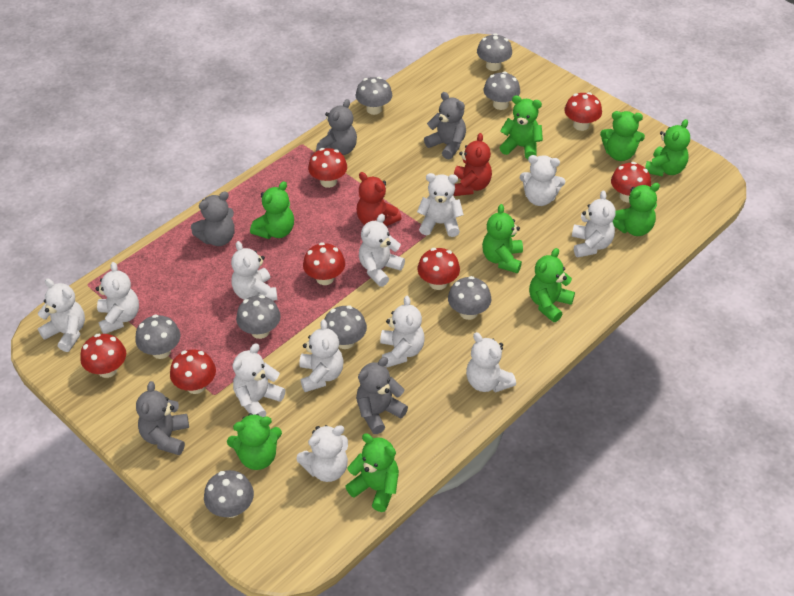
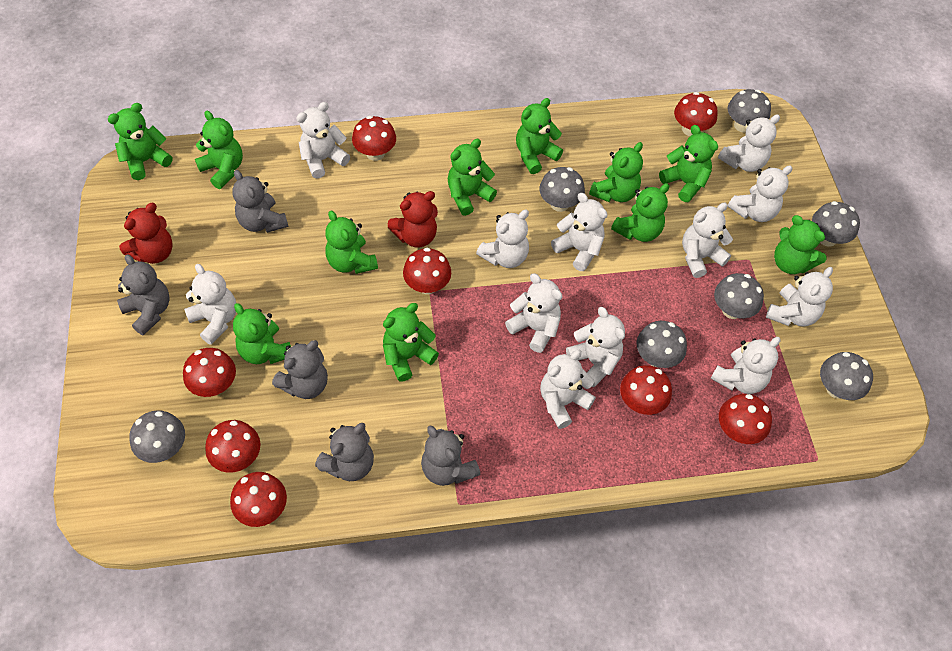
green teddy bear: [227,413,282,470] [250,181,294,239] [345,433,399,512] [482,204,523,273] [500,95,543,159] [529,248,575,322] [600,111,645,161] [612,183,660,236] [645,119,690,177] = 9 -> [108,103,173,180] [195,111,243,189] [233,303,291,364] [325,210,378,274] [383,303,439,382] [448,139,497,216] [516,98,563,174] [589,142,643,202] [611,183,669,242] [659,125,718,202] [774,215,827,274] = 11
grey mushroom: [135,314,180,359] [204,470,254,518] [236,295,281,339] [324,305,367,349] [356,77,392,115] [448,276,491,320] [477,33,512,71] [484,71,520,110] = 8 -> [129,410,185,463] [539,167,585,212] [637,321,687,368] [714,273,764,319] [728,89,771,133] [812,201,860,247] [820,352,873,400] = 7
red mushroom: [80,334,126,378] [170,349,216,394] [303,242,345,285] [308,148,347,188] [417,248,460,290] [564,92,602,131] [611,162,651,203] = 7 -> [183,348,236,397] [205,420,261,473] [230,472,287,527] [352,116,396,161] [403,248,451,294] [620,365,672,415] [674,92,718,136] [719,394,772,444] = 8

